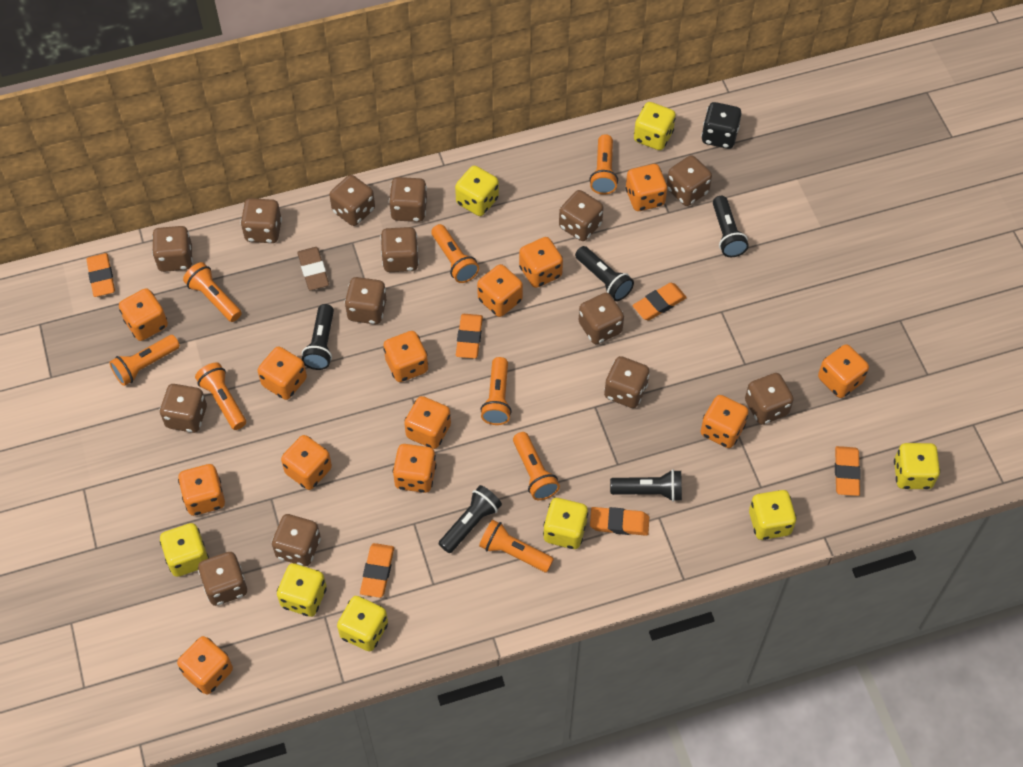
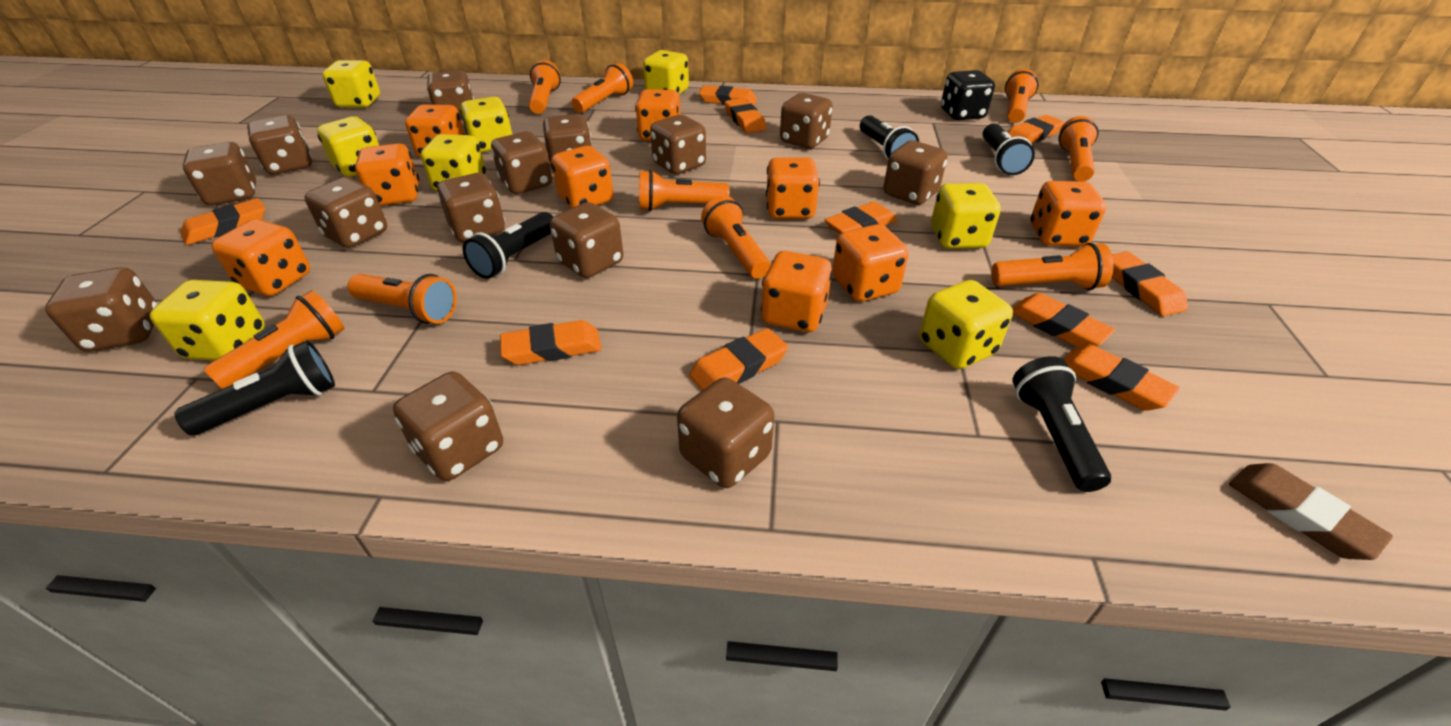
orange dice: [119,288,168,341] [177,636,233,695] [178,464,225,516] [258,346,307,400] [281,435,332,490] [383,331,428,382] [393,444,436,493] [404,396,451,449] [477,264,523,317] [519,237,563,288] [625,164,667,211] [700,395,749,448] [818,344,869,398] = 13 -> [211,219,310,296] [355,143,419,206] [405,104,465,157] [551,146,614,208] [635,89,681,141] [761,251,833,332] [766,157,820,219] [832,224,909,302] [1030,181,1106,246] = 9
orange eraser: [86,253,115,297] [360,543,394,598] [456,314,483,359] [590,507,649,536] [632,283,687,321] [835,446,861,496] = 6 -> [181,198,265,245] [500,320,602,365] [689,328,788,391] [699,85,757,105] [725,98,766,133] [825,201,897,234] [1008,115,1064,143] [1012,293,1115,348] [1064,345,1180,411] [1112,251,1188,316] = 10
orange flashlight: [109,335,180,386] [183,262,242,322] [195,362,246,430] [431,224,479,283] [479,520,554,572] [480,357,512,425] [513,432,560,500] [589,134,618,195] = 8 -> [203,290,345,389] [348,274,457,324] [529,60,561,114] [572,63,633,113] [639,170,729,211] [701,196,771,279] [991,243,1113,290] [1005,69,1039,123] [1059,116,1098,182] = 9

